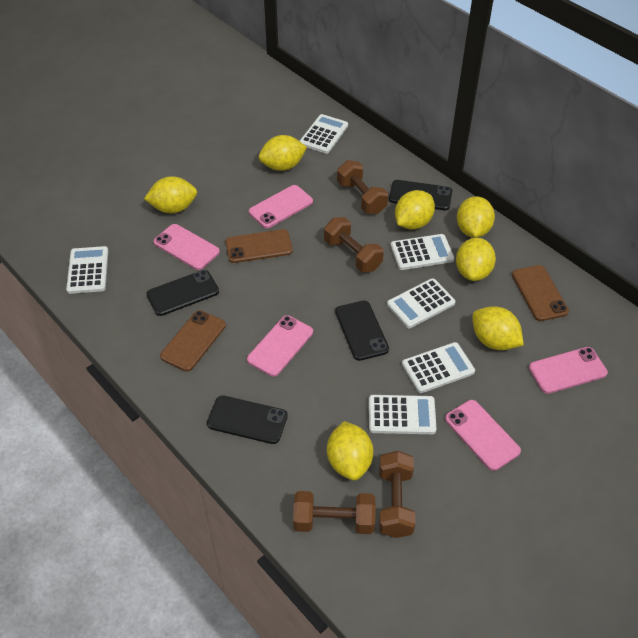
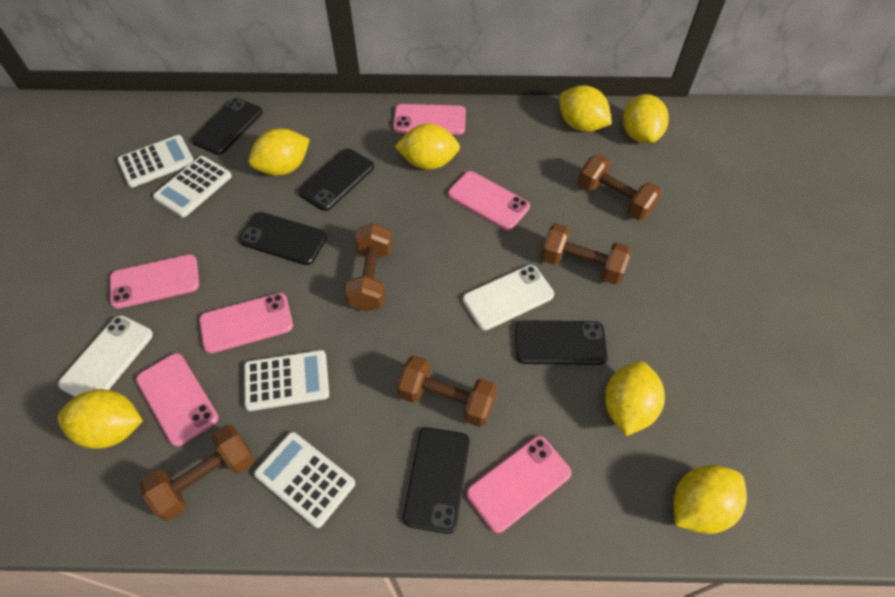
black phone: [146,270,219,316] [207,396,288,444] [335,300,389,361] [389,180,452,210] = 4 -> [191,98,263,155] [239,212,327,265] [298,149,374,211] [403,428,470,534] [515,320,608,365] = 5
brown dumbbell: [293,491,376,534] [324,217,384,273] [337,160,388,214] [379,451,415,538] = 4 -> [140,425,255,521] [345,223,393,311] [397,355,497,427] [541,223,631,285] [578,154,662,220] = 5
brown phone: [160,310,226,372] [225,229,293,263] [512,265,569,321] = 3 -> none = 0
pink phone: [153,224,220,270] [247,315,313,377] [249,185,313,228] [445,400,521,471] [529,347,608,394] = 5 -> [110,254,199,309] [136,353,219,447] [199,293,293,354] [393,104,466,135] [448,171,530,230] [466,436,571,533] = 6
white calculator: [66,246,108,294] [300,114,348,154] [369,395,437,434] [387,278,456,328] [391,234,454,270] [402,342,475,393] = 6 -> [117,135,194,188] [153,156,232,218] [244,350,329,411] [254,432,355,528] = 4
white phone: none = 0 -> [58,315,153,397] [463,265,554,330] = 2

